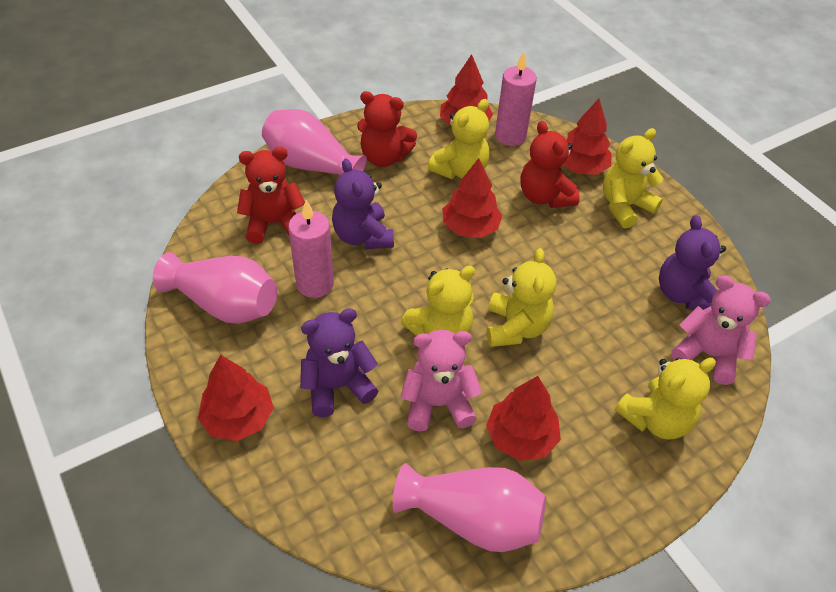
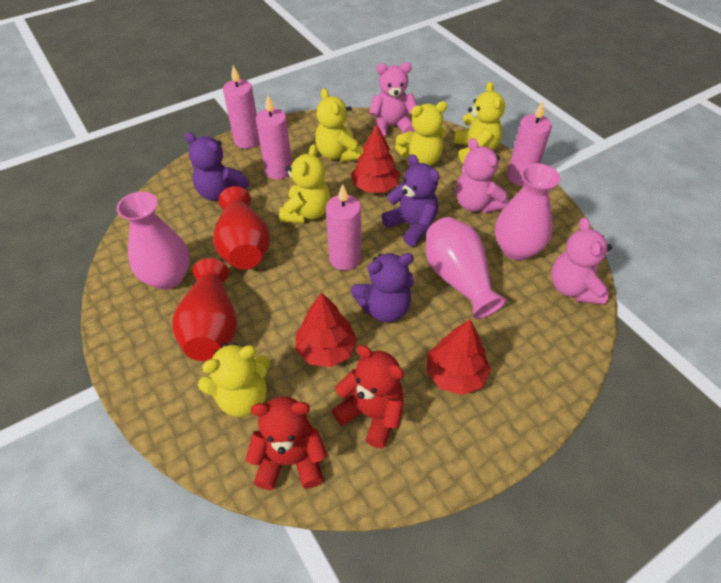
pink candle: [288,200,334,298] [495,52,537,146] = 2 -> [223,65,260,149] [256,94,292,179] [326,184,361,271] [507,101,552,186] = 4
pink teddy bear: [401,330,482,432] [671,275,771,385] = 2 -> [369,62,417,137] [456,138,508,213] [551,218,612,305] = 3
red teddy bear: [237,147,305,244] [357,91,417,167] [521,121,580,208] = 3 -> [245,396,327,490] [332,345,404,448] = 2
red tree: [198,355,274,441] [440,54,493,127] [442,158,503,238] [486,376,561,461] [562,99,612,175] = 5 -> [295,292,357,367] [351,125,400,193] [426,320,491,395] = 3
red vase: none = 0 -> [172,258,237,361] [213,186,270,270] = 2

